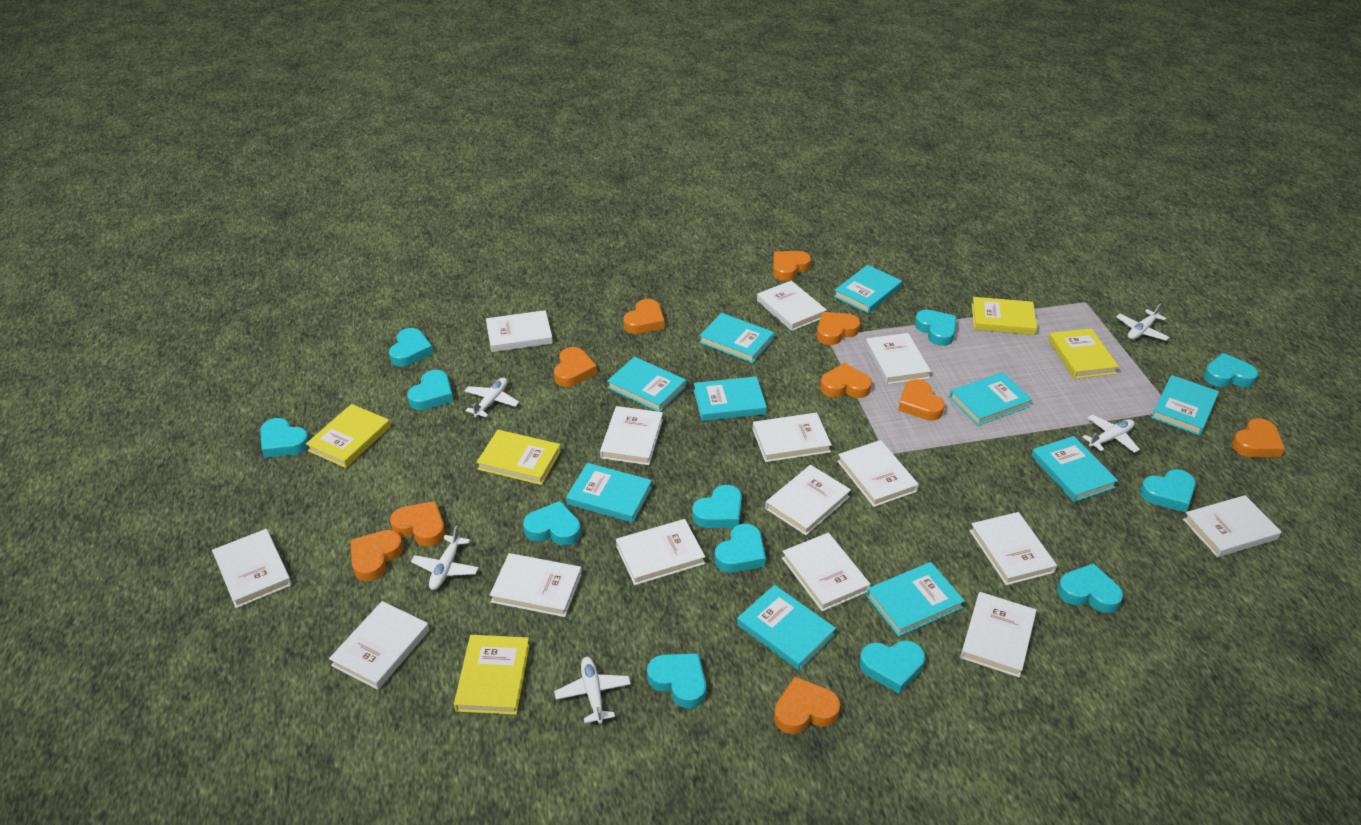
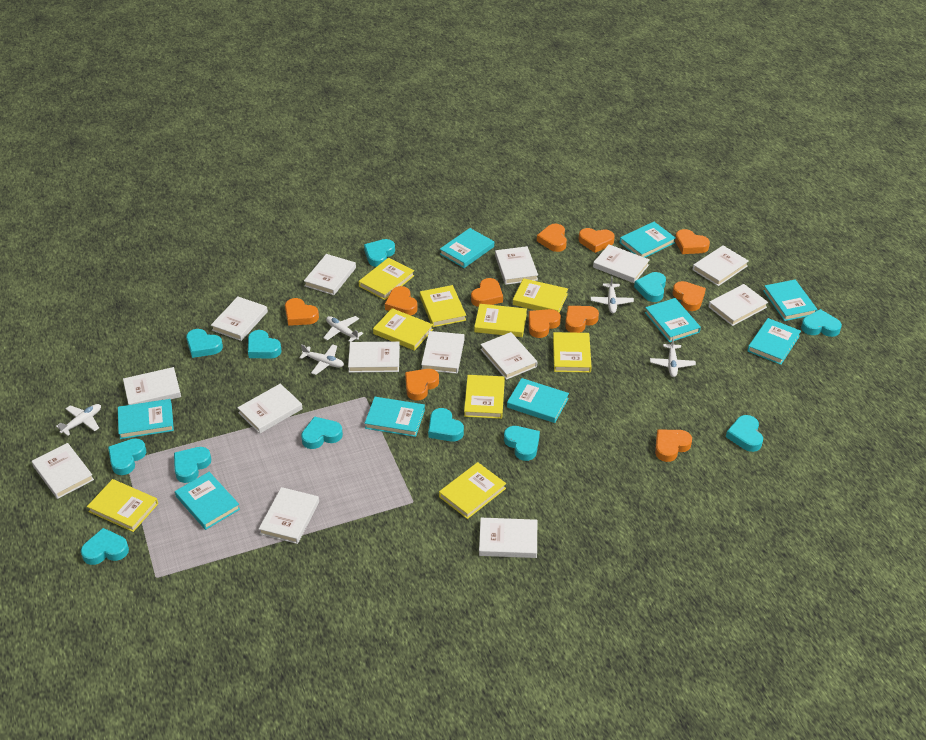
orange heart: [350,530,403,581] [390,501,445,547] [554,347,597,387] [624,299,664,334] [773,251,811,281] [774,677,840,734] [817,312,860,345] [820,363,872,398] [898,379,945,421] [1232,418,1285,457] = 10 -> [285,298,319,326] [385,286,418,315] [405,369,439,401] [471,278,503,307] [529,309,561,338] [537,224,567,252] [565,306,599,333] [579,228,615,253] [655,429,692,462] [673,281,706,311] [675,229,710,254] = 11
turquoise book: [566,463,652,523] [607,357,686,412] [694,376,767,421] [699,313,774,363] [737,585,836,670] [834,265,902,314] [866,562,965,637] [949,372,1032,426] [1031,436,1118,502] [1151,375,1219,436] = 10 -> [118,399,174,439] [175,472,240,530] [365,397,425,437] [440,228,494,268] [507,378,569,423] [620,222,676,258] [645,298,701,342] [747,318,801,365] [763,280,817,321] = 9
white book: [212,529,292,608] [329,601,429,690] [486,310,553,352] [490,553,582,617] [600,406,663,465] [616,519,705,585] [753,413,832,462] [757,281,827,331] [765,465,851,535] [782,532,870,612] [837,440,919,507] [865,333,931,385] [960,592,1037,678] [970,512,1057,585] [1183,495,1281,557] = 15 -> [32,443,94,499] [123,367,181,405] [211,297,268,341] [237,384,303,434] [259,487,319,544] [304,254,356,295] [348,341,400,373] [421,331,464,374] [479,518,537,558] [480,332,537,380] [495,246,538,285] [593,244,650,283] [692,245,749,286] [708,284,768,326] = 14
yellow book: [306,404,390,468] [454,635,530,715] [476,430,561,485] [972,297,1037,335] [1048,328,1119,379] = 5 -> [87,479,158,532] [358,258,415,300] [373,308,433,351] [420,285,466,327] [439,462,506,519] [464,375,505,419] [474,304,527,337] [513,278,568,313] [553,332,592,373] = 9

